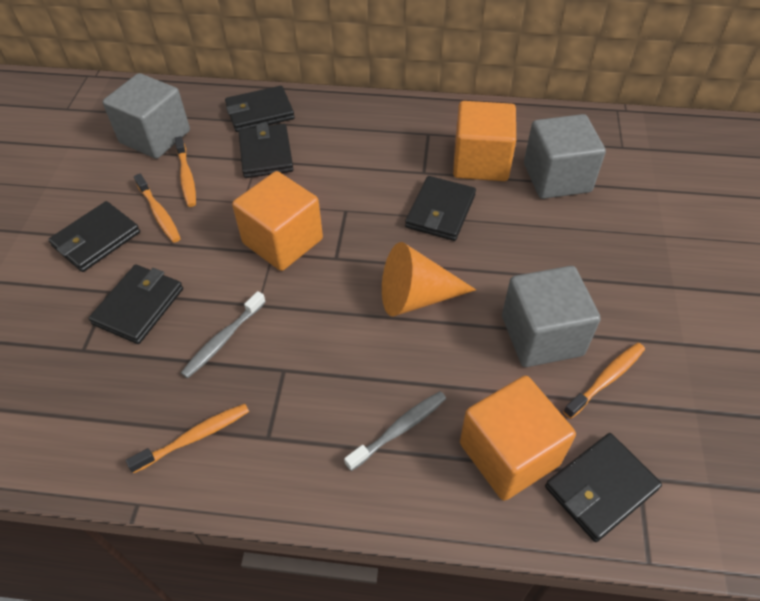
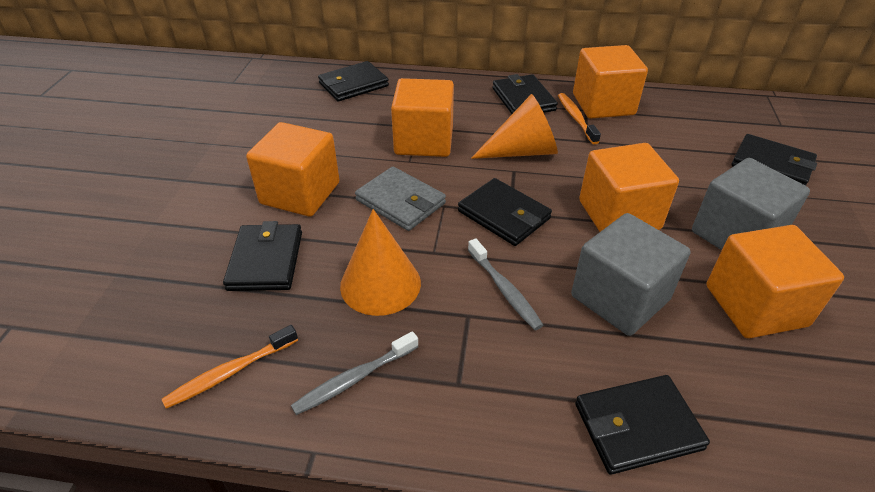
grey cube: [103,73,190,159] [502,266,601,367] [524,114,606,199] = 3 -> [571,213,690,336] [692,158,810,250] = 2
grey wallet: none = 0 -> [355,167,446,231] = 1
orange cone: [382,242,476,317] = 1 -> [340,209,421,316] [471,94,558,159] = 2
orange cube: [232,171,323,271] [453,101,516,181] [460,376,576,501] = 3 -> [246,122,340,217] [391,78,454,157] [573,45,648,119] [579,143,679,232] [706,225,844,338] = 5
orange toothbrush: [126,404,249,473] [134,174,181,243] [175,136,196,207] [563,343,645,419] = 4 -> [162,325,298,409] [558,93,601,144] = 2

